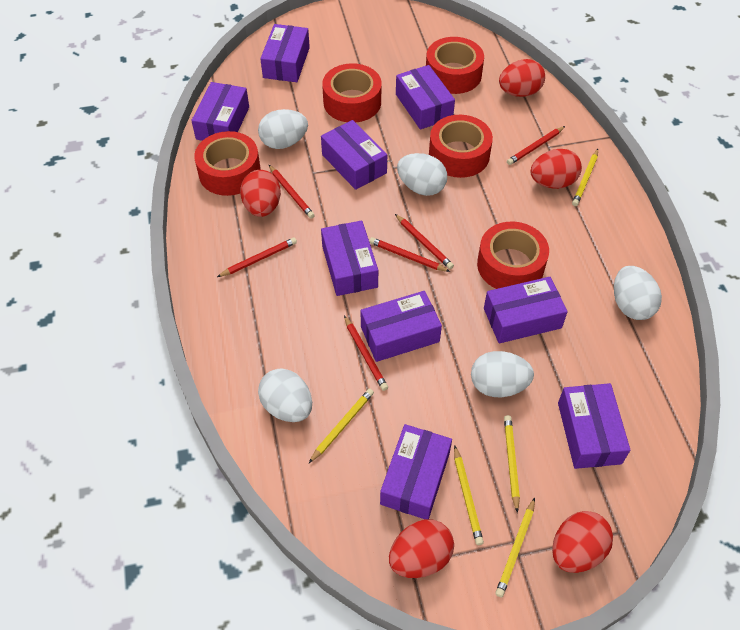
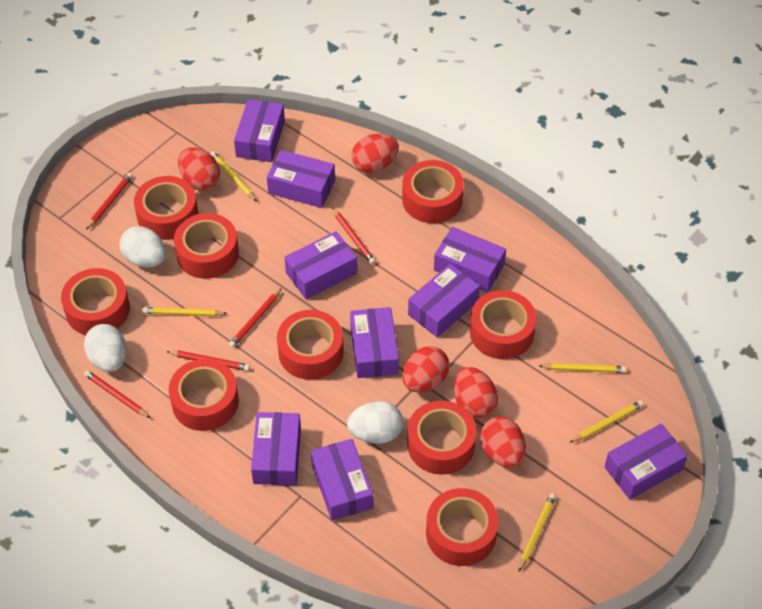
red pencil: [217,238,297,277] [269,165,315,219] [344,316,388,391] [369,237,450,272] [395,214,454,269] [507,126,565,165] = 6 -> [84,370,150,418] [86,173,133,230] [166,351,250,371] [229,288,282,348] [332,208,376,264] = 5
red tape: [194,131,261,196] [322,63,382,123] [426,37,484,94] [429,115,493,178] [477,222,549,289] = 5 -> [61,268,130,335] [134,176,198,240] [169,359,239,431] [174,213,239,279] [277,310,344,380] [402,160,464,223] [407,401,477,475] [426,488,498,566] [470,290,536,359] = 9
white egg: [258,109,308,149] [258,369,312,422] [397,153,447,196] [471,351,534,397] [614,266,662,320] = 5 -> [84,324,127,372] [120,226,166,268] [347,401,403,444] = 3

